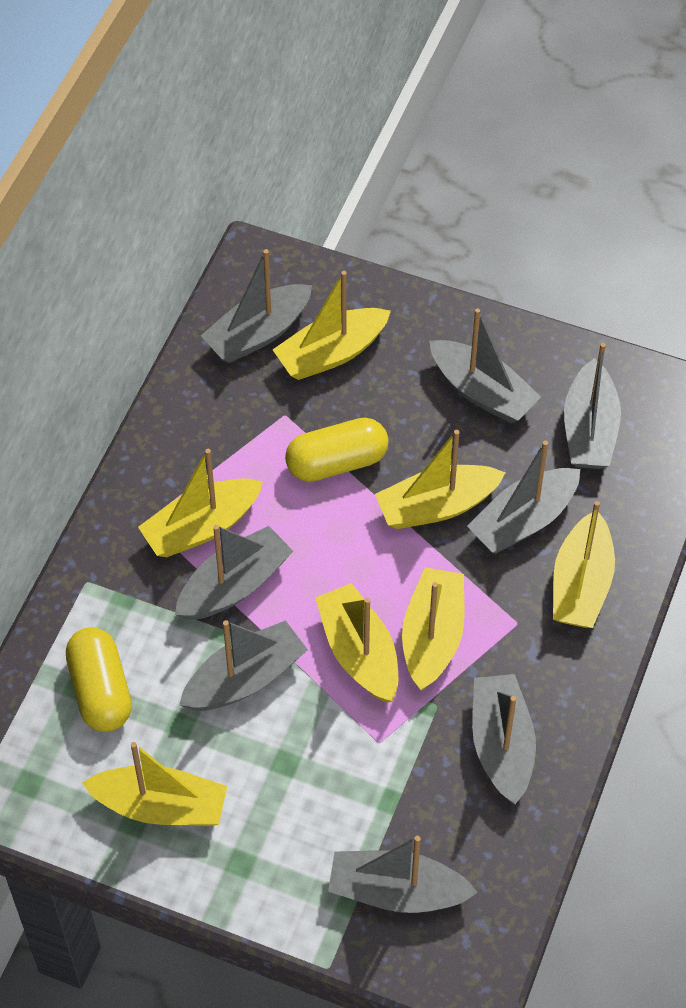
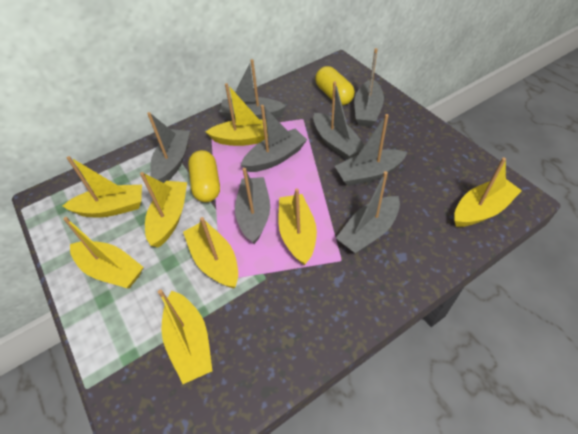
yellow boat: [82,742,227,826] [138,449,263,557] [272,271,391,380] [315,583,398,703] [375,430,505,529] [402,567,465,690] [553,501,615,628] = 7 -> [63,156,142,217] [63,217,144,288] [140,172,187,248] [158,289,213,384] [183,217,238,289] [206,83,268,146] [278,188,317,265] [454,157,522,227] = 8

